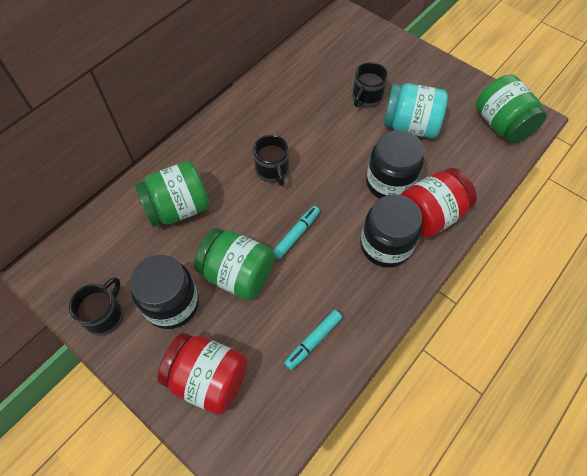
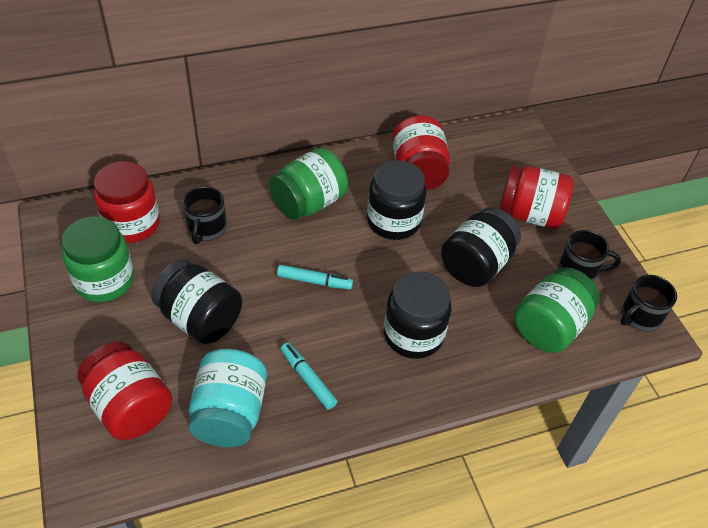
black jar: [130,255,199,329] [360,194,422,268] [366,130,424,199] = 3 -> [151,260,242,344] [367,160,426,240] [384,272,451,359] [441,207,521,287] = 4
red jar: [157,333,248,415] [400,168,477,238] = 2 -> [77,342,172,440] [94,161,160,243] [392,115,450,190] [499,165,574,229] = 4

